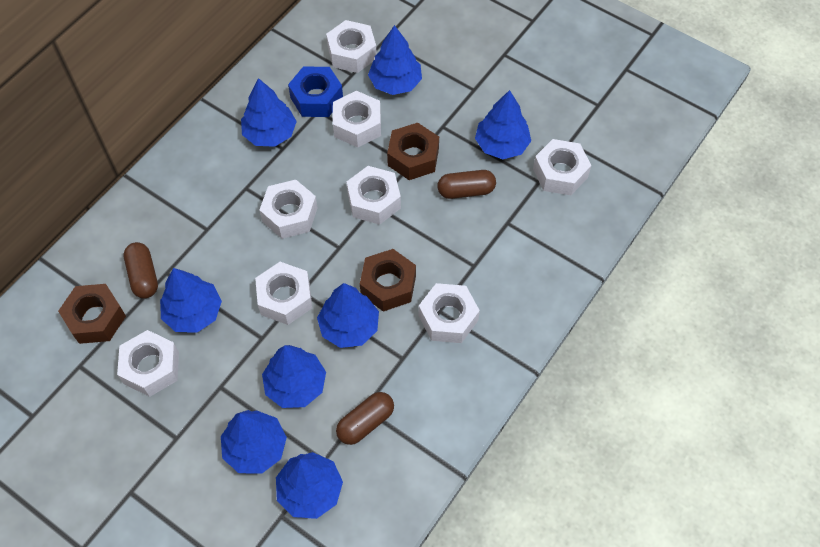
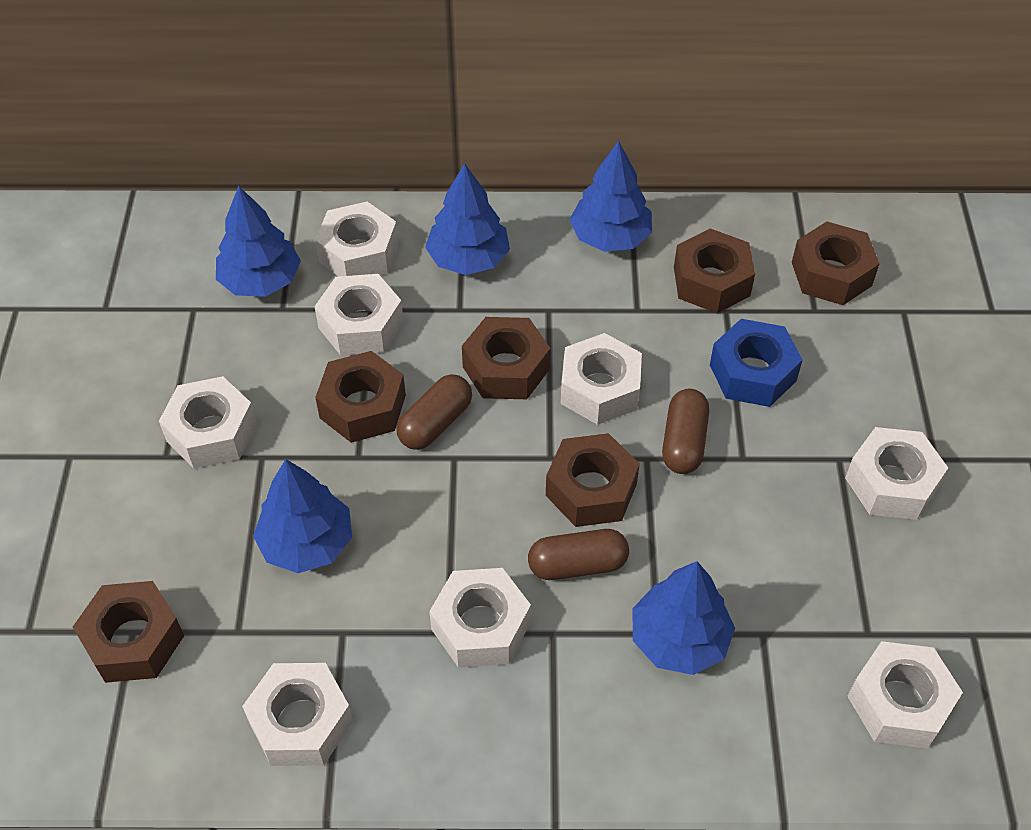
blue tree: [160,268,222,333] [221,410,287,474] [241,78,297,147] [262,345,326,408] [276,452,343,519] [317,283,379,348] [368,25,422,95] [475,90,531,159] = 8 -> [216,186,301,297] [253,459,352,573] [425,163,510,275] [569,141,652,252] [632,561,735,675] = 5
brown nut: [58,284,126,344] [360,249,416,312] [387,123,439,180] = 3 -> [73,581,184,683] [315,351,406,443] [462,317,550,399] [546,433,640,527] [674,228,755,313] [792,222,880,305] = 6

